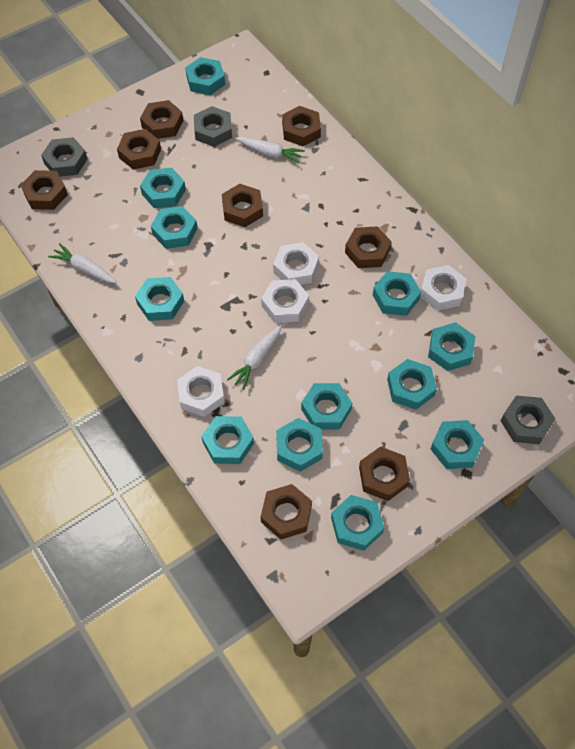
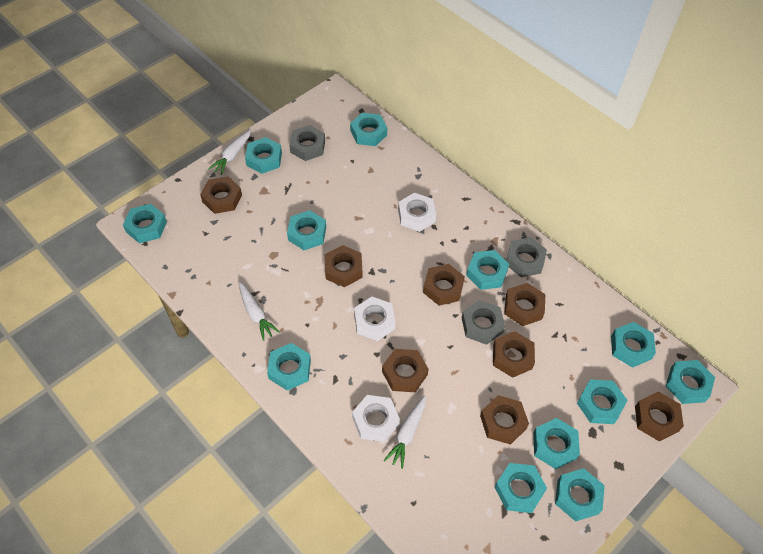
white nut: [177,366,225,417] [261,279,309,323] [273,242,319,285] [420,265,466,311] = 4 -> [352,395,400,442] [354,297,395,341] [398,193,436,232] = 3

